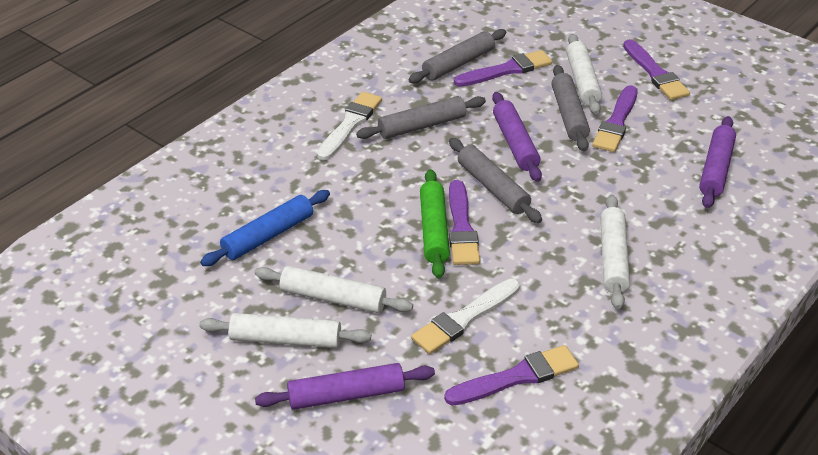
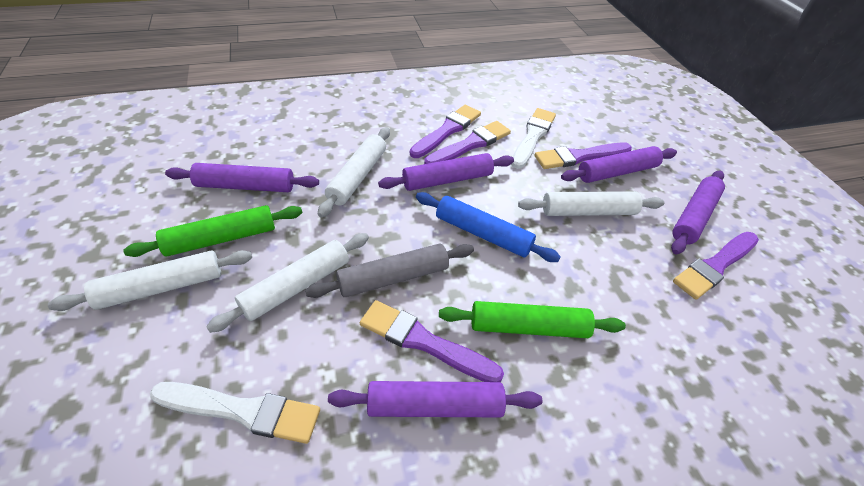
green rolling pin: [420,169,450,279] = 1 -> [123,205,302,257] [439,301,626,338] = 2
grey rolling pin: [356,96,486,139] [408,29,506,83] [449,138,542,223] [551,65,590,152] = 4 -> [305,243,474,298] = 1
purple rolling pin: [255,363,435,410] [492,92,542,182] [699,116,736,208] = 3 -> [165,163,319,192] [328,381,542,417] [378,153,514,191] [561,146,677,183] [671,170,725,254] = 5

